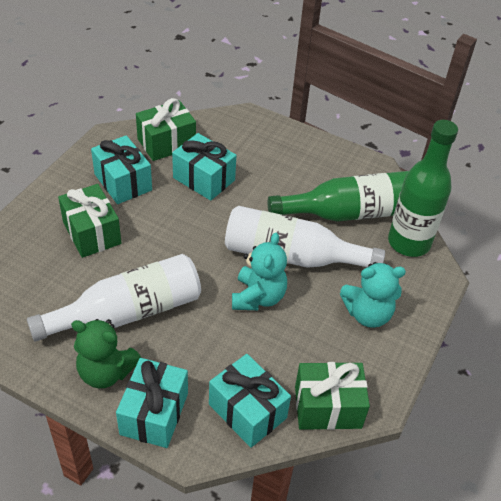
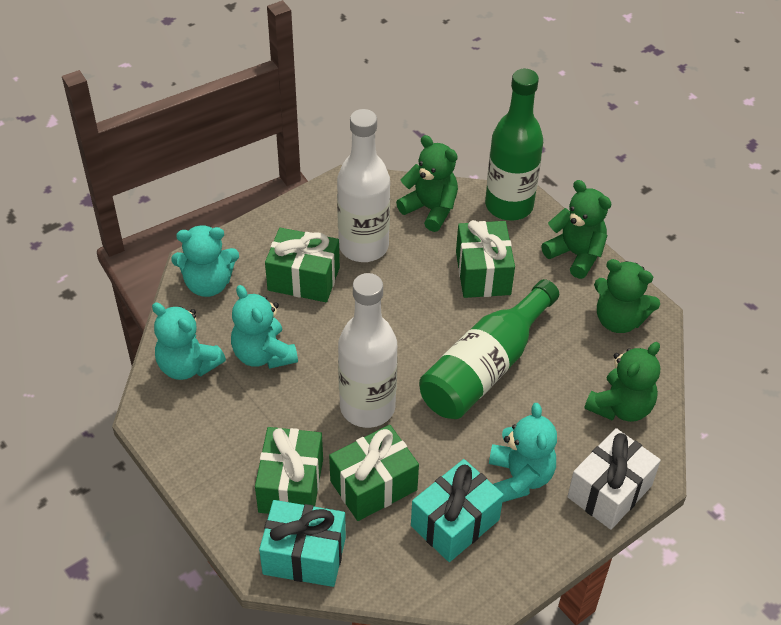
green gift: [58,184,121,258] [136,98,196,161] [295,362,370,430] = 3 -> [255,427,323,514] [265,228,340,302] [329,425,419,521] [456,220,515,298] = 4
green teddy bear: [71,319,141,388] = 1 -> [396,135,458,232] [541,180,611,279] [584,342,660,422] [594,259,660,333] = 4
turquoise gift: [91,135,152,204] [116,358,188,448] [172,133,236,201] [209,354,291,448] = 4 -> [259,500,346,587] [411,459,504,562] = 2
turquoise teddy bear: [232,232,287,310] [340,262,406,328] = 2 -> [152,302,226,380] [171,225,239,297] [231,285,298,369] [489,403,557,502] = 4
white gift: none = 0 -> [567,428,661,530] = 1

